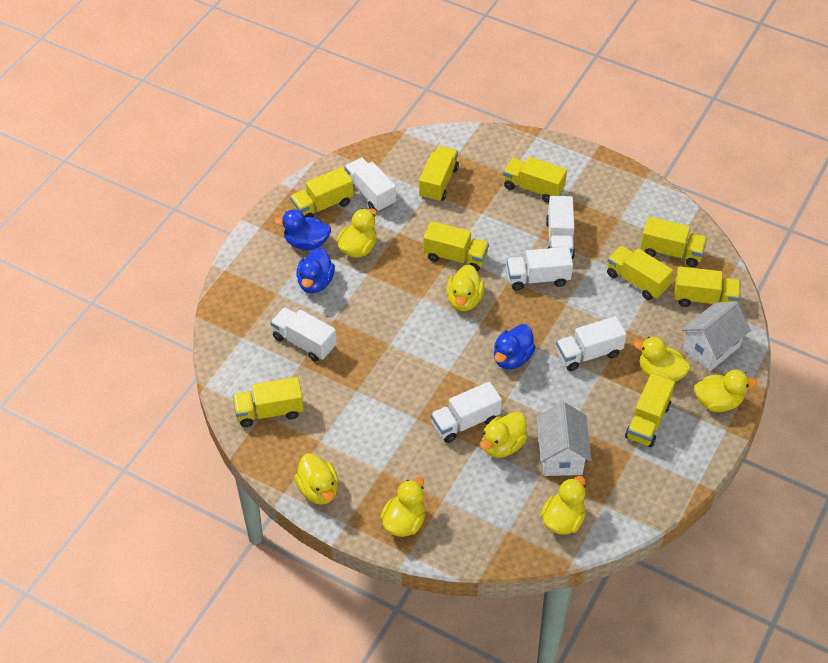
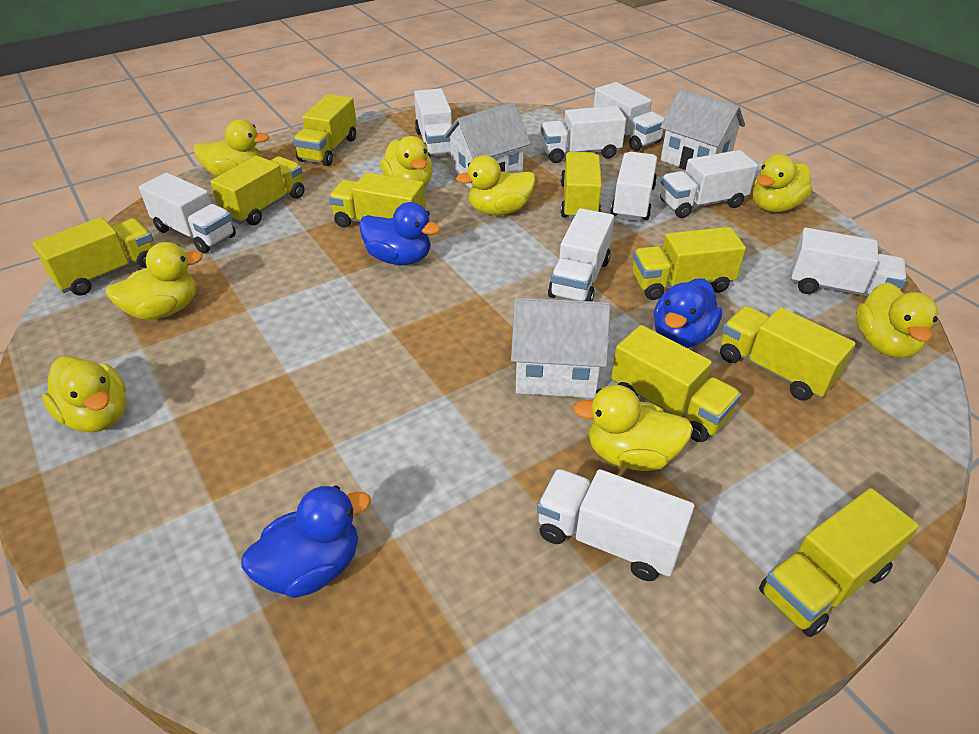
white house: [537,402,591,476] [681,301,751,371] = 2 -> [444,103,531,189] [511,297,611,398] [660,88,745,170] = 3
white truck: [270,307,337,362] [345,157,396,212] [431,382,502,443] [507,247,573,290] [546,196,575,259] [556,316,627,371] = 6 -> [139,173,236,253] [414,88,452,157] [537,469,694,581] [541,106,626,163] [548,208,614,301] [593,82,664,151] [611,152,657,221] [660,150,758,218] [791,228,907,296] = 9

